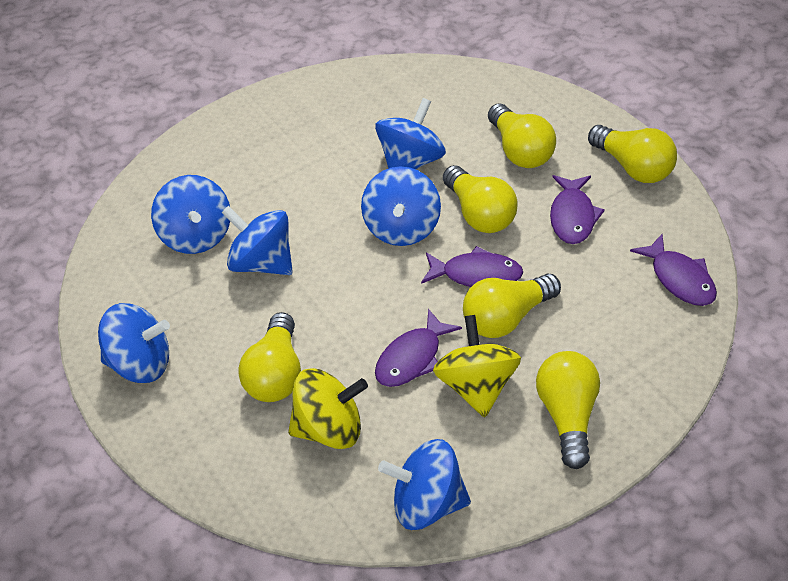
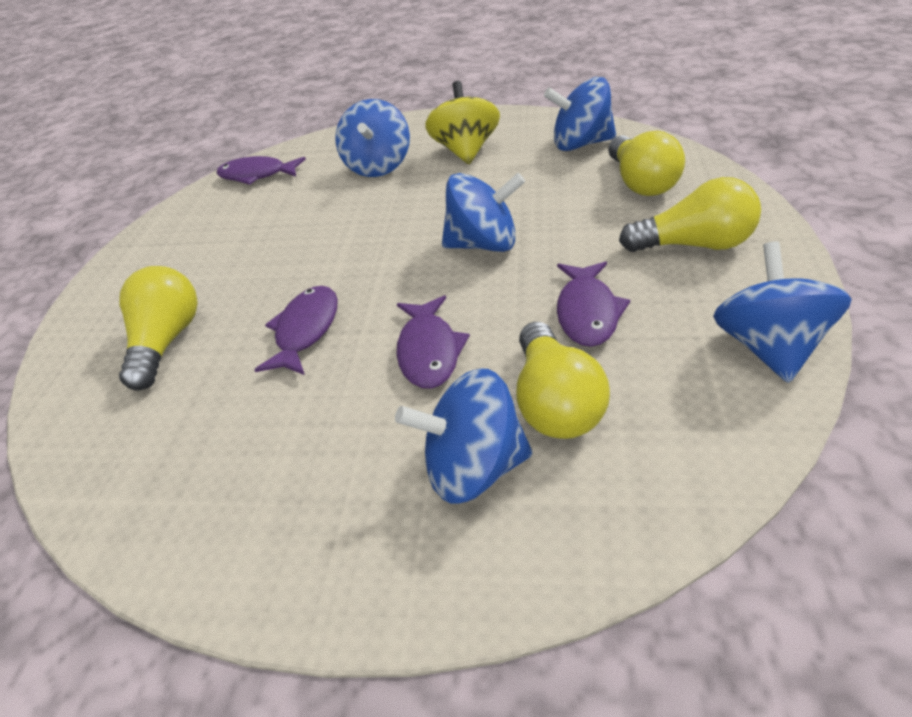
blue spinning top: [98,303,170,383] [151,175,230,254] [221,206,293,275] [361,166,441,246] [375,98,446,169] [378,439,471,530] = 6 -> [335,99,410,177] [395,368,533,504] [442,173,525,252] [544,77,616,151] [713,241,852,383] = 5
yellow light bulb: [238,312,301,402] [443,165,517,233] [463,274,561,338] [488,103,556,168] [536,351,600,469] [588,125,677,183] = 6 -> [119,266,198,391] [516,322,610,439] [608,131,685,196] [619,177,761,252] = 4
yellow spinning top: [288,368,368,449] [433,315,521,417] = 2 -> [425,81,500,164] = 1

